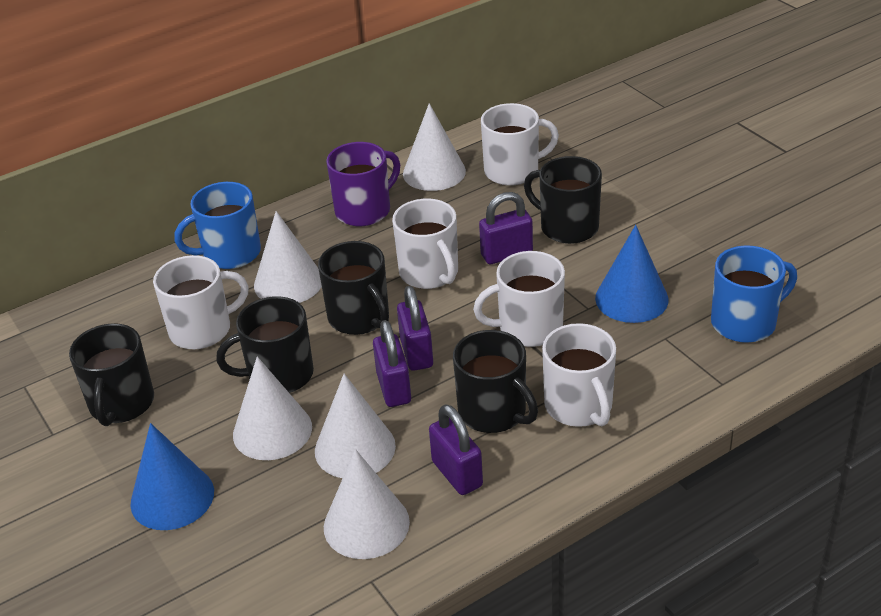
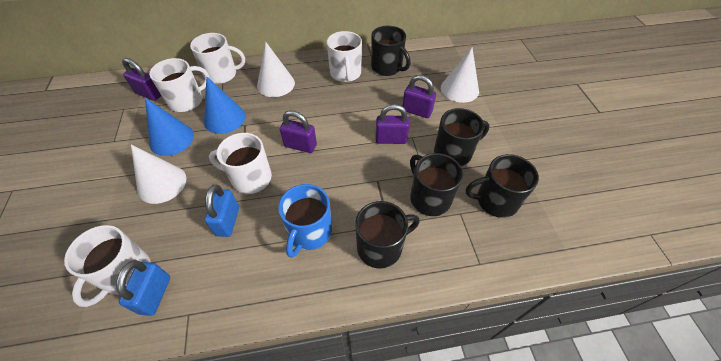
blue mug: [174,182,261,269] [711,245,797,343] = 2 -> [278,184,332,258] = 1
blue padlock: none = 0 -> [116,260,170,316] [205,184,239,237] = 2
purple mug: [326,142,400,226] = 1 -> none = 0
white cone: [233,356,312,460] [254,211,322,303] [315,374,396,478] [324,449,410,559] [403,103,466,191] = 5 -> [131,145,186,204] [257,42,295,97] [441,47,479,103] = 3

